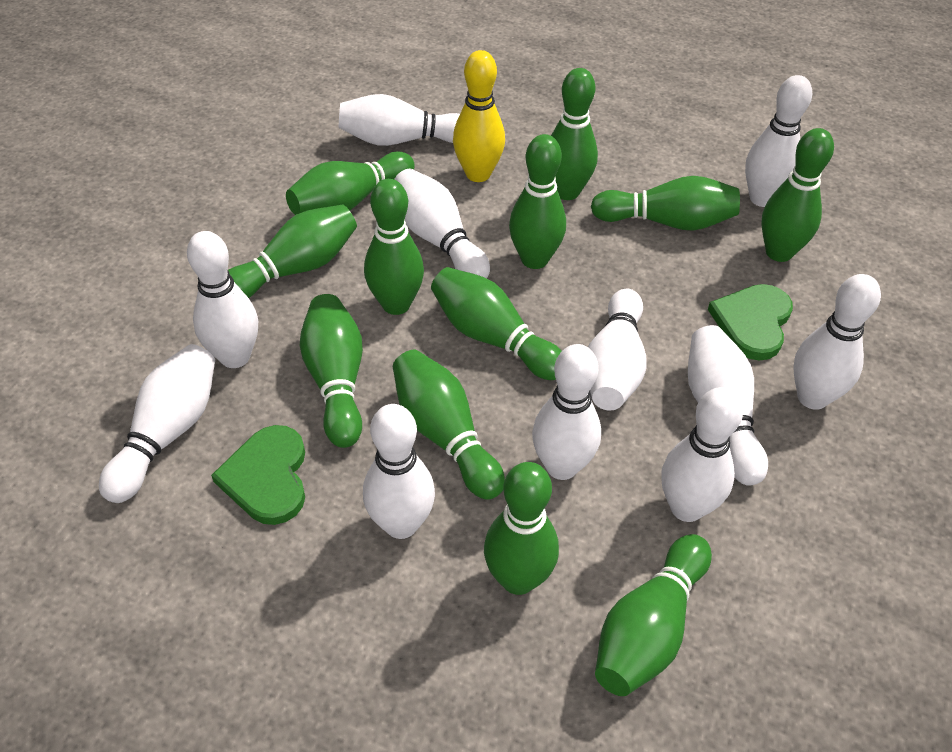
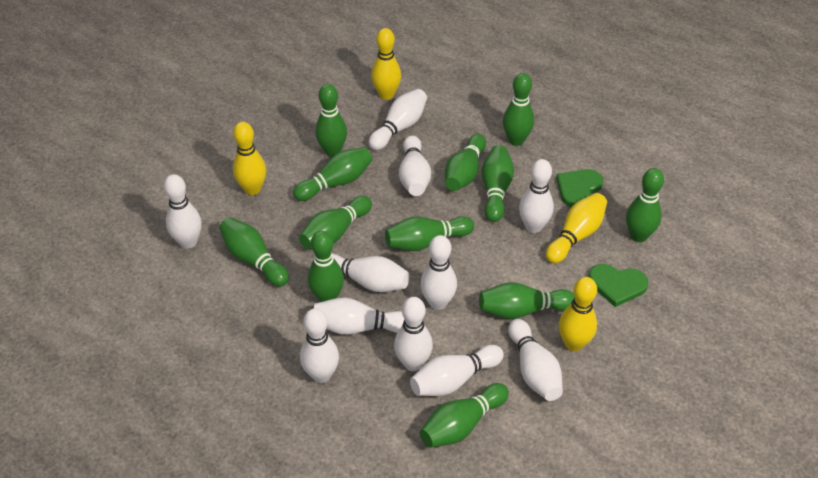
yellow bowling pin: [453,50,505,182] = 1 -> [233,122,266,195] [371,28,401,100] [546,193,607,263] [559,277,597,351] = 4

